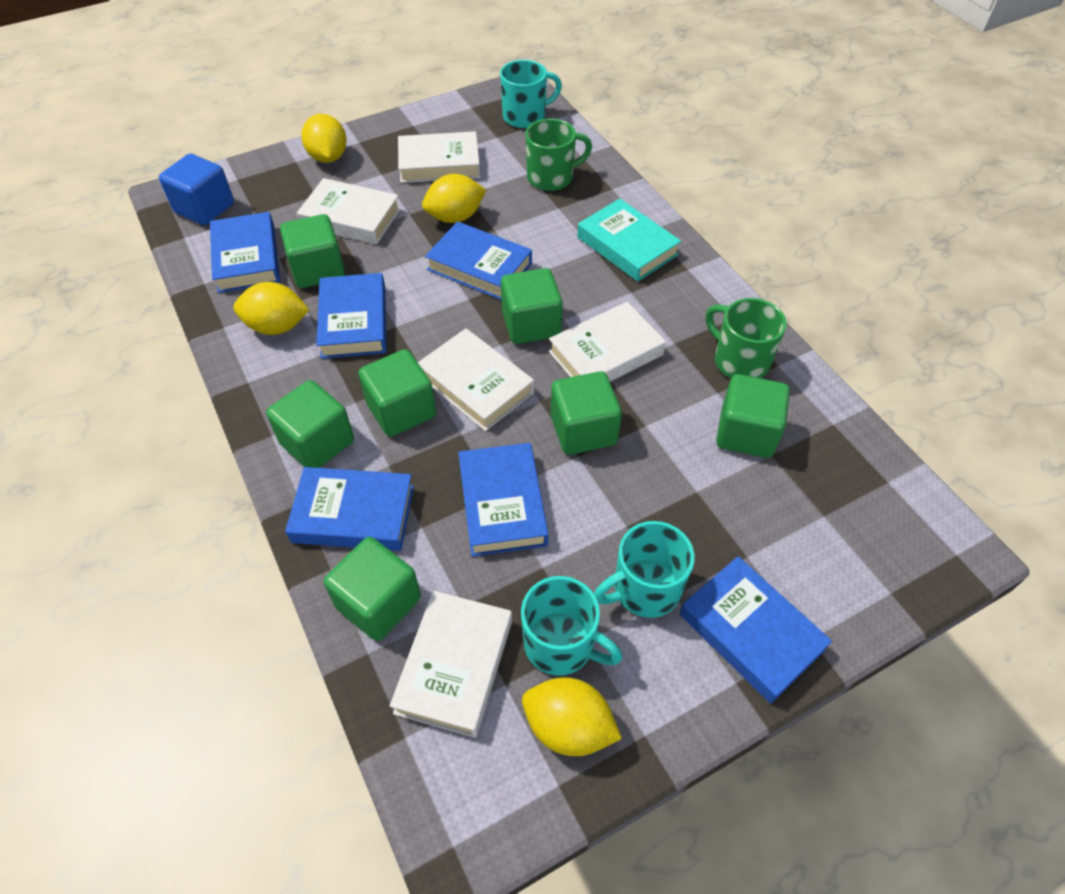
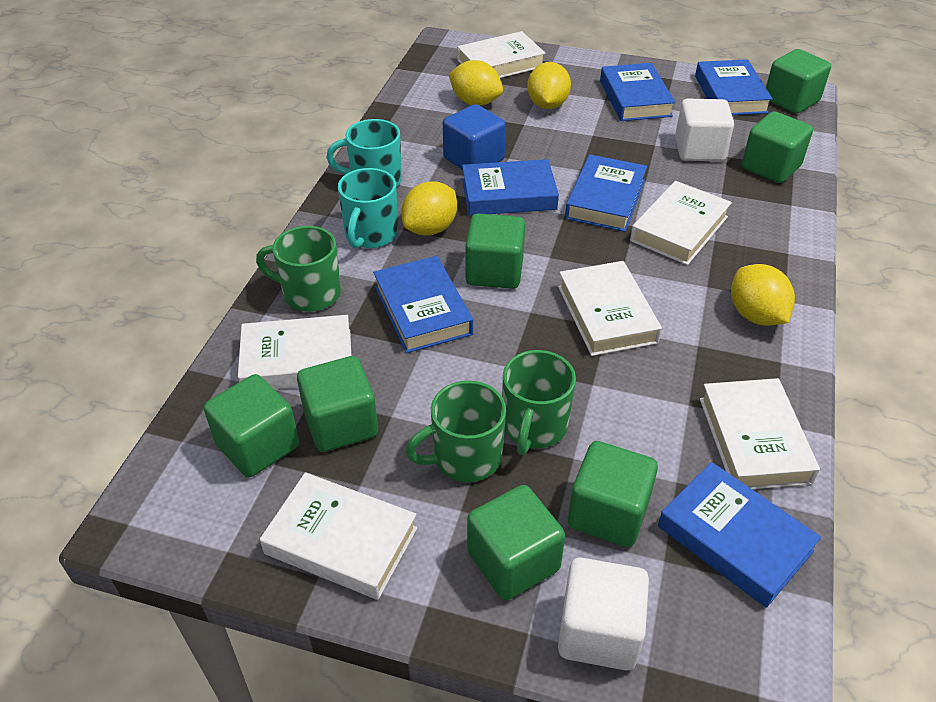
green mug: [526,119,592,191] [706,298,787,378] = 2 -> [256,226,341,312] [406,381,506,482] [503,350,576,455] = 3
turquoise book: [577,199,681,282] = 1 -> none = 0
turquoise mug: [500,60,562,128] [521,576,623,676] [594,521,695,618] = 3 -> [326,119,402,187] [338,168,398,249] = 2
white book: [297,178,401,244] [390,591,512,738] [398,131,480,183] [418,328,534,431] [549,302,666,382] = 5 -> [238,315,351,389] [260,472,417,600] [457,31,546,78] [558,261,662,356] [630,181,732,265] [700,378,820,489] = 6
white cube: none = 0 -> [558,558,649,671] [675,99,734,161] = 2

